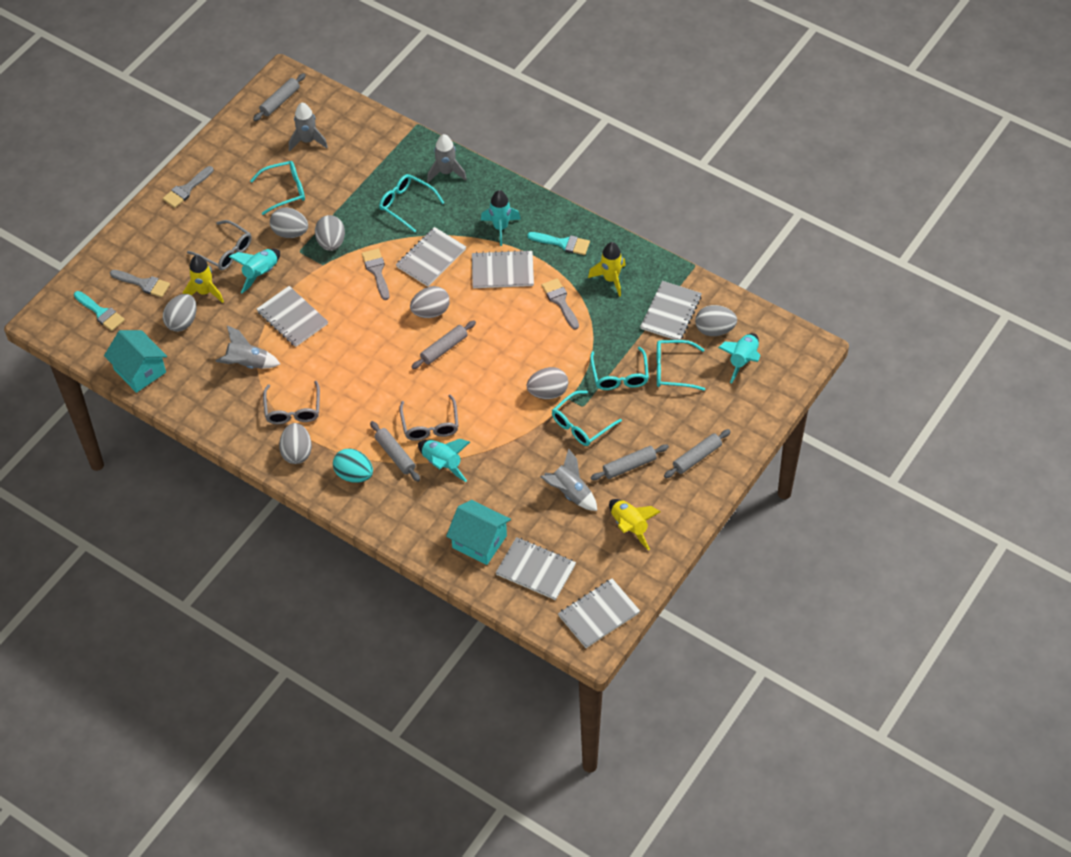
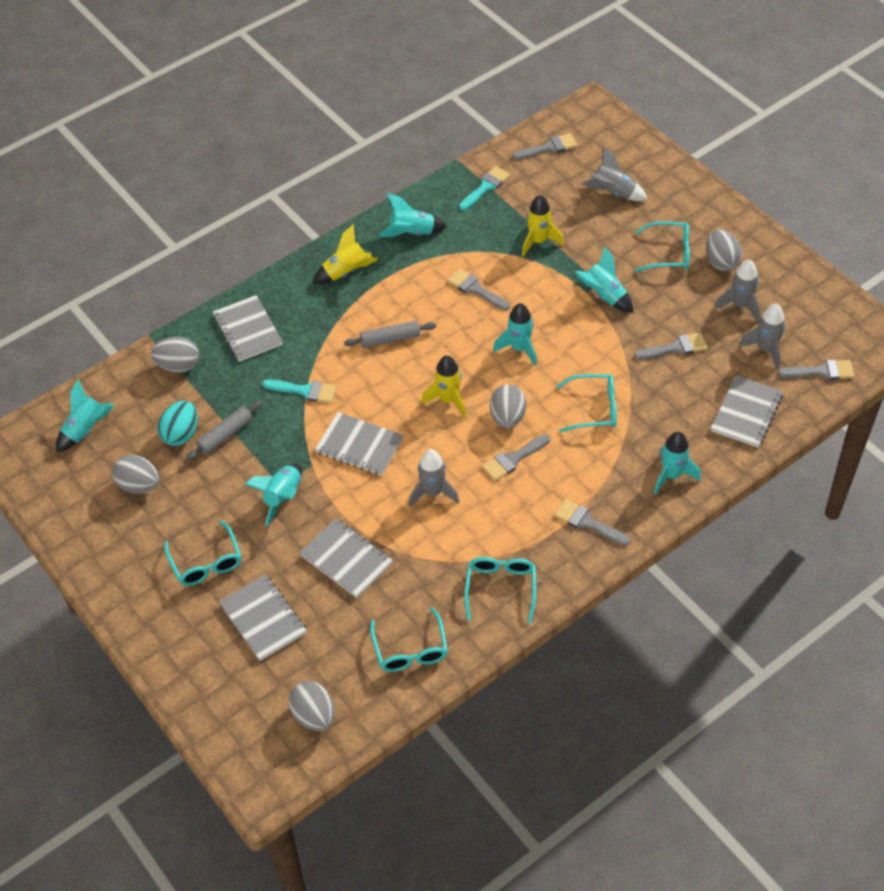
grey brush: [110,270,170,297] [163,166,214,208] [362,249,389,300] [542,278,579,330] = 4 -> [447,269,510,311] [482,434,551,481] [512,133,578,160] [554,499,631,546] [634,332,708,360] [777,360,855,380] = 6
grey egg: [163,294,197,332] [270,208,308,238] [279,423,312,464] [315,215,345,251] [410,286,450,318] [527,367,568,399] [695,305,737,336] = 7 -> [112,455,159,494] [151,337,199,372] [289,681,335,731] [490,384,526,428] [706,229,742,271] = 5
grey glasses: [187,220,252,270] [263,381,320,424] [399,394,459,441] = 3 -> none = 0
grey notebook: [257,286,328,347] [396,227,466,287] [472,250,534,288] [496,537,576,600] [558,579,640,648] [640,281,702,340] = 6 -> [213,295,283,362] [219,574,307,661] [300,519,393,598] [315,412,404,476] [711,375,783,448] = 5
grey rolling pin: [253,73,306,121] [370,421,420,482] [412,321,476,369] [590,444,669,480] [664,429,731,478] = 5 -> [186,401,262,461] [344,321,436,348] = 2
turquoise house: [104,330,167,393] [446,500,511,565] = 2 -> none = 0
turquoise rocket: [229,249,280,293] [418,439,470,482] [481,190,521,246] [718,333,760,384] = 4 -> [56,379,115,453] [245,463,302,526] [378,193,447,237] [493,303,537,366] [575,246,633,313] [654,431,701,494] = 6

